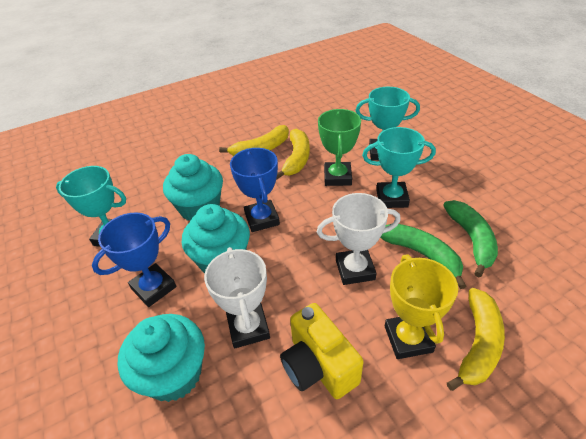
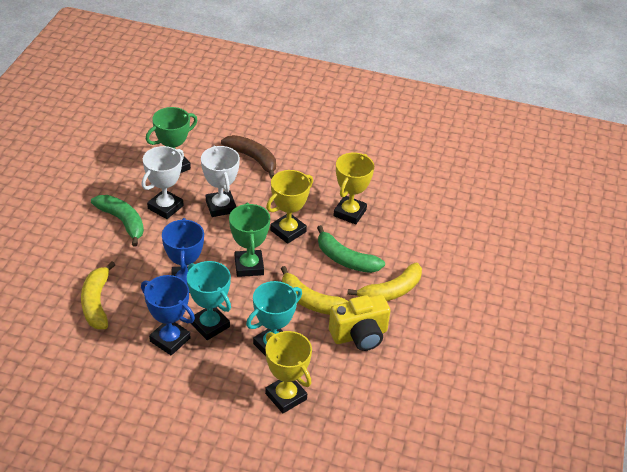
brown banana: none = 0 -> [221,135,276,179] = 1
green trophy: [318,109,361,186] = 1 -> [146,107,197,173] [229,203,270,277] = 2
turquoise cupcake: [118,314,205,402] [163,154,223,221] [182,204,250,274] = 3 -> none = 0
turquoise trophy: [56,166,126,247] [356,87,420,160] [362,127,436,208] = 3 -> [187,261,231,340] [246,281,302,356] = 2
yellow trophy: [385,255,458,359] = 1 -> [265,331,312,413] [266,170,313,244] [333,153,374,225] = 3

